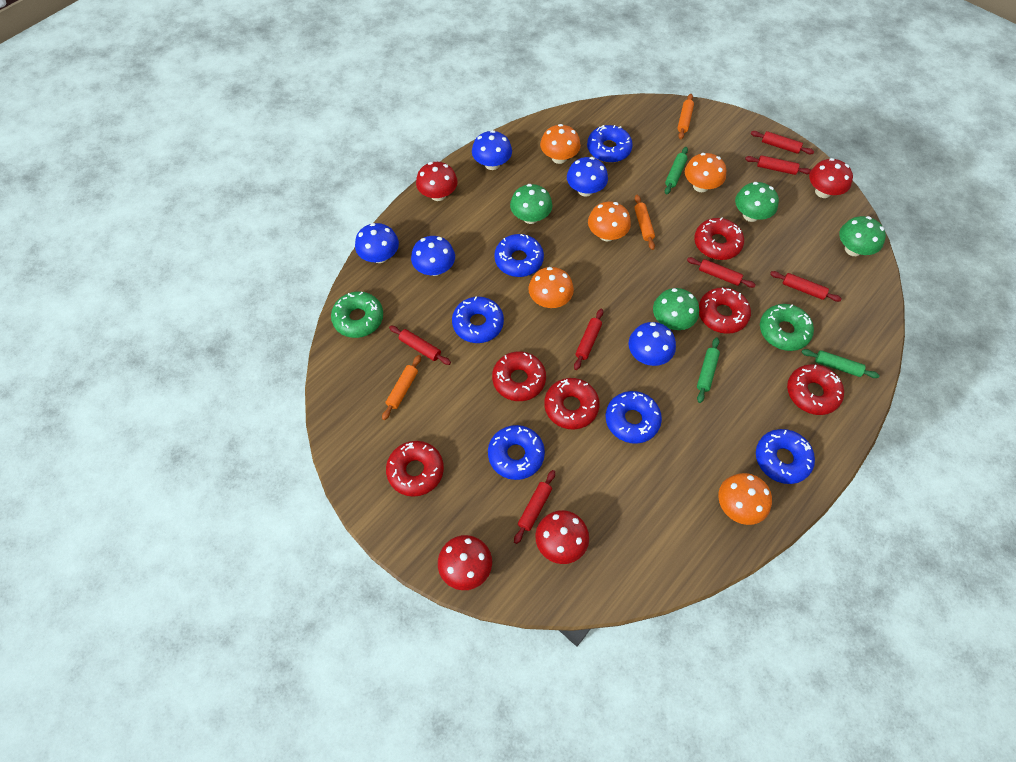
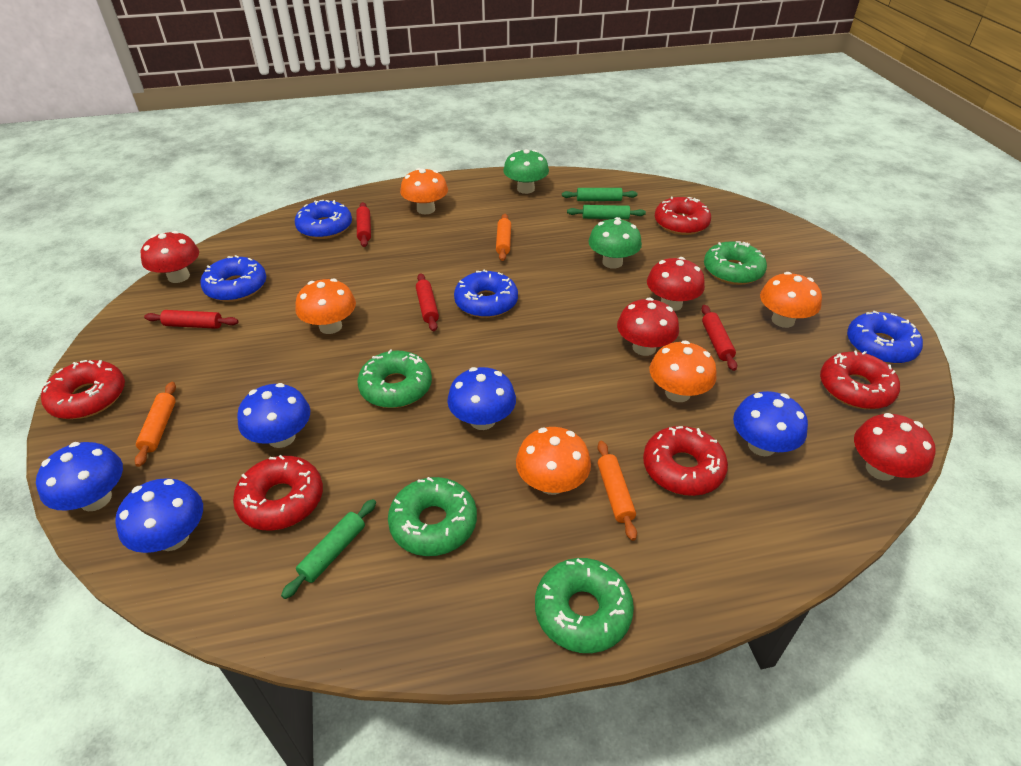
blue donut: [452,297,504,343] [488,425,545,480] [494,234,544,277] [587,125,633,163] [606,391,662,444] [756,429,815,484] = 6 -> [200,255,266,302] [295,200,352,239] [454,270,518,318] [847,311,923,364] = 4
green donut: [331,291,383,338] [760,304,814,351] = 2 -> [357,349,432,408] [388,477,477,556] [535,558,634,653] [704,241,767,285] = 4
green mushroom: [510,184,553,224] [653,288,699,330] [735,182,779,222] [839,216,886,256] = 4 -> [503,149,549,194] [588,217,642,269] = 2
red donut: [386,441,444,497] [492,351,546,401] [544,378,600,429] [694,217,744,260] [699,287,751,334] [787,364,844,415] = 6 -> [41,360,125,419] [233,455,323,531] [643,426,728,496] [655,196,711,235] [820,351,900,409] = 5
red rolling pin: [389,326,451,365] [514,470,555,544] [574,309,603,370] [687,257,756,288] [745,155,811,175] [751,131,814,154] [770,271,842,302] = 7 -> [144,310,239,329] [356,202,371,247] [416,273,439,331] [701,305,737,371] = 4

